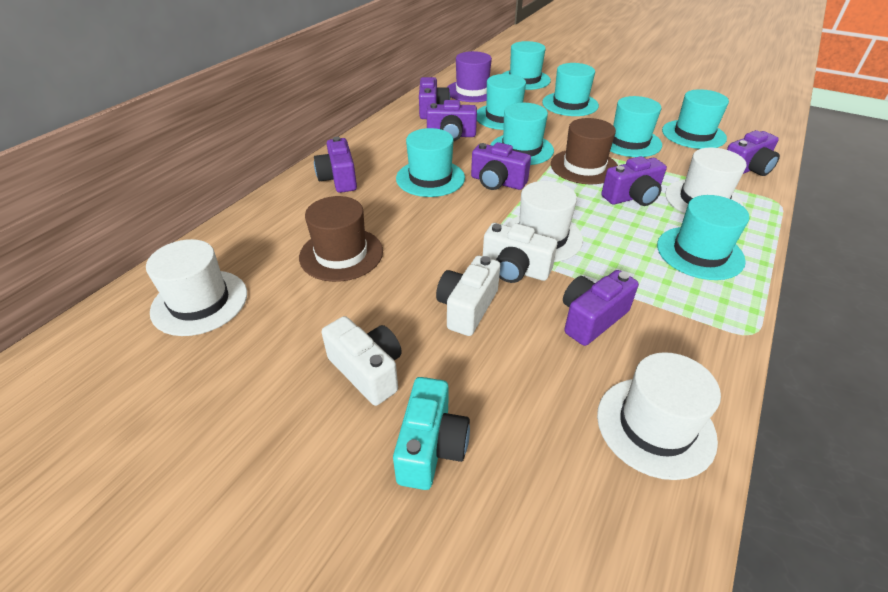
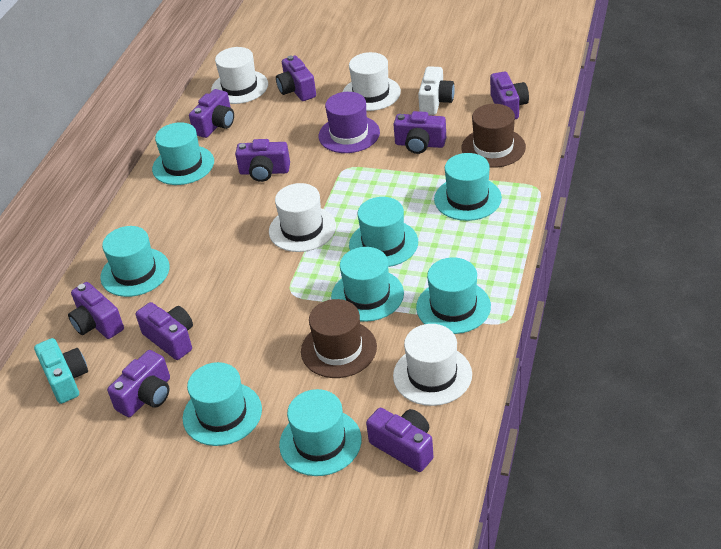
purple camera: [314,137,357,193] [419,77,450,119] [427,100,477,141] [471,142,531,190] [563,270,639,346] [601,156,667,206] [727,130,780,176] = 7 -> [68,282,124,339] [107,350,170,417] [136,302,193,360] [189,89,234,138] [235,139,290,182] [276,55,316,101] [366,408,434,472] [393,111,446,154] [490,71,529,119] = 9
white camera: [321,316,402,406] [436,256,500,336] [483,223,557,283] = 3 -> [418,66,455,115] = 1

